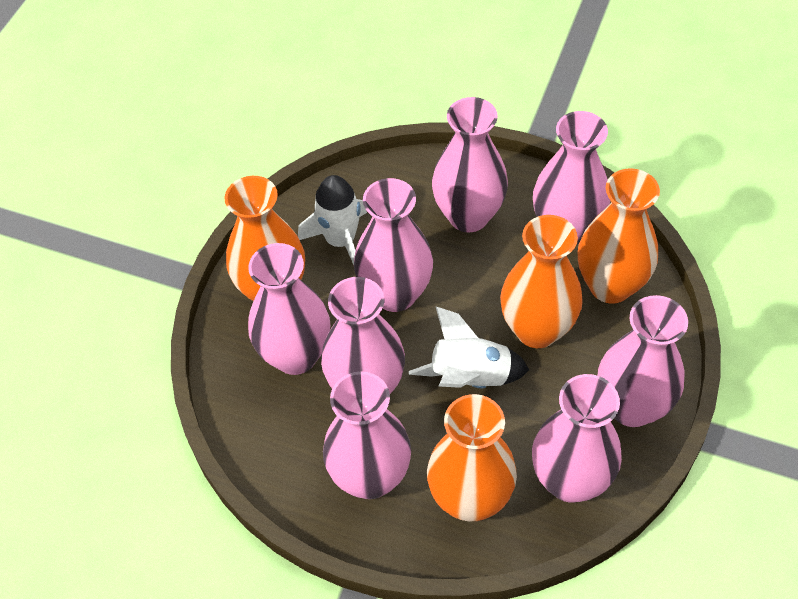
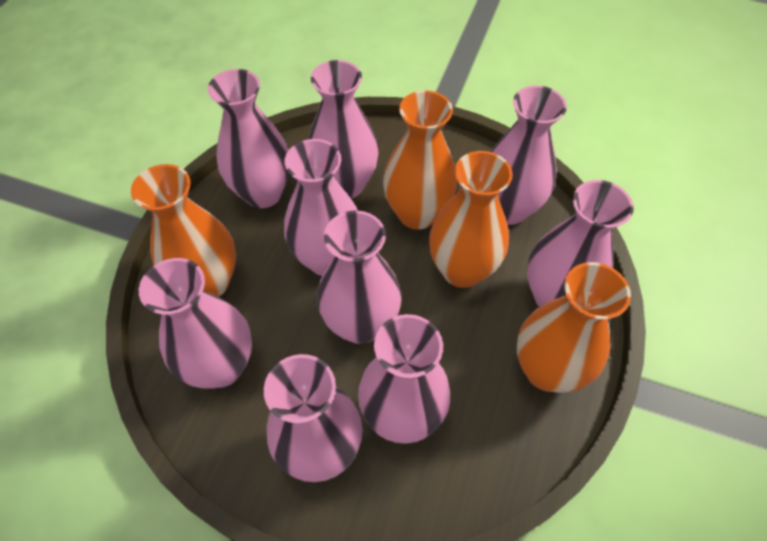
pink vase: [248,243,330,375] [321,277,405,394] [323,371,411,499] [354,178,433,312] [432,97,508,232] [532,374,622,503] [533,111,610,245] [598,295,688,427] = 8 -> [139,258,252,389] [208,69,289,208] [264,354,363,482] [284,139,358,276] [308,60,379,199] [317,210,401,344] [358,314,450,444] [490,85,567,225] [527,180,634,307] = 9
white rocket: [298,175,367,265] [409,306,529,388] = 2 -> none = 0

